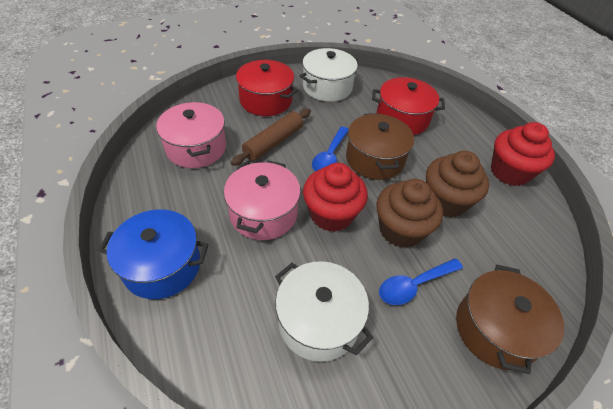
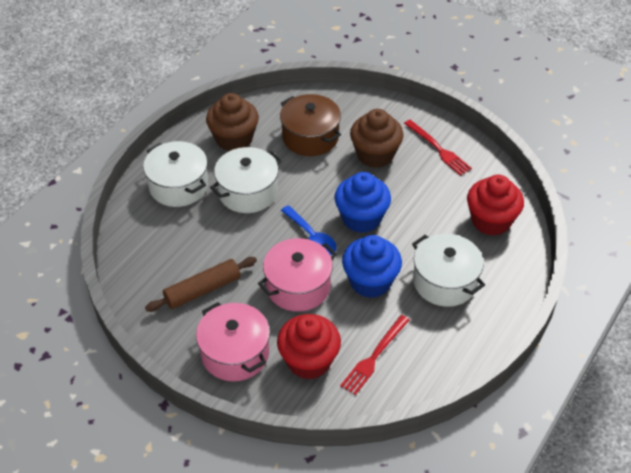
blue cupcake: none = 0 -> [334,172,391,233] [342,235,402,298] = 2
blue pot: [98,209,209,299] = 1 -> none = 0
blue spoon: [312,127,348,171] [379,258,463,305] = 2 -> [281,205,337,255] = 1
brown pot: [346,113,414,180] [456,265,564,374] = 2 -> [280,94,341,156] = 1
red fork: none = 0 -> [340,315,409,395] [404,120,472,176] = 2
red pot: [234,60,298,116] [372,77,445,135] = 2 -> none = 0
white pot: [275,261,373,362] [300,48,358,102] = 2 -> [143,141,208,207] [210,147,282,213] [412,234,485,307] = 3

